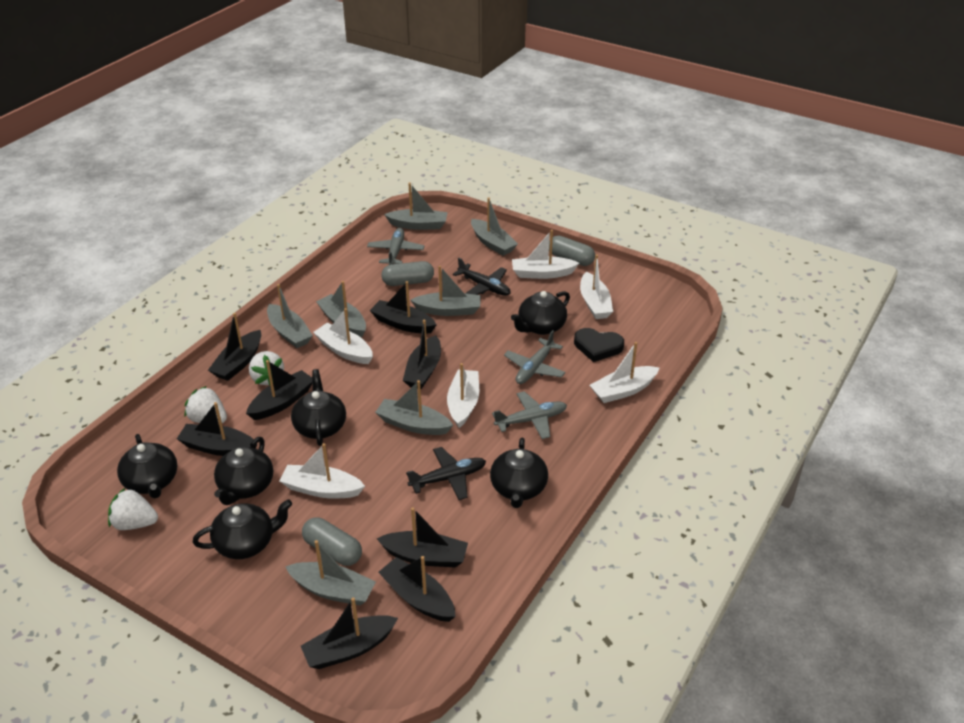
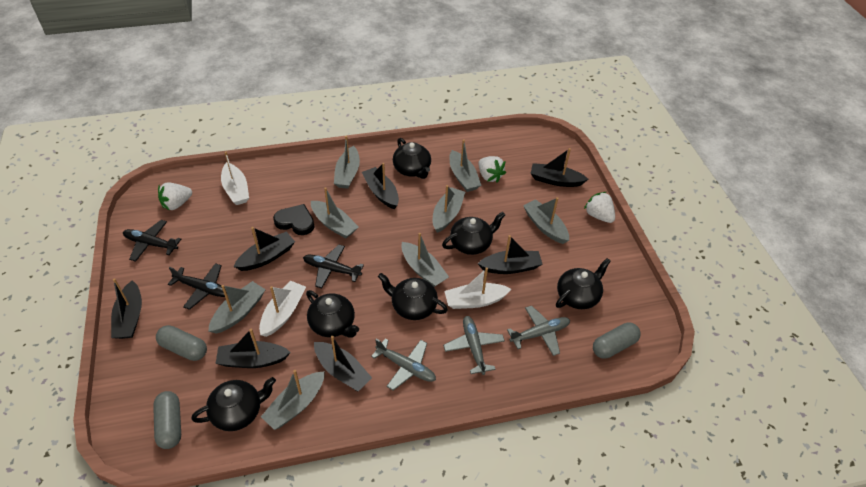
black boat: [177,402,258,456] [208,313,261,381] [246,360,312,420] [301,597,398,669] [369,281,437,334] [377,507,468,567] [379,556,456,622] [403,320,441,389] = 8 -> [111,278,142,339] [215,329,291,368] [233,227,295,271] [314,336,372,391] [362,163,399,209] [478,235,542,274] [530,148,588,187] = 7
black plane: [406,447,486,500] [453,257,511,296] = 2 -> [123,220,181,262] [168,263,227,310] [303,245,364,288] = 3
grey boat: [267,284,313,348] [285,540,376,606] [316,281,366,337] [375,380,453,435] [384,182,448,230] [410,266,481,316] [471,197,518,256] = 7 -> [208,281,266,334] [261,370,325,430] [311,187,359,239] [334,136,360,189] [401,233,449,287] [433,185,465,233] [450,139,481,192] [523,197,569,244] = 8
white boat: [280,443,365,499] [313,308,373,364] [447,363,479,428] [512,230,579,279] [580,255,613,319] [589,342,660,403] = 6 -> [221,152,249,205] [259,281,306,337] [445,267,511,309] = 3

